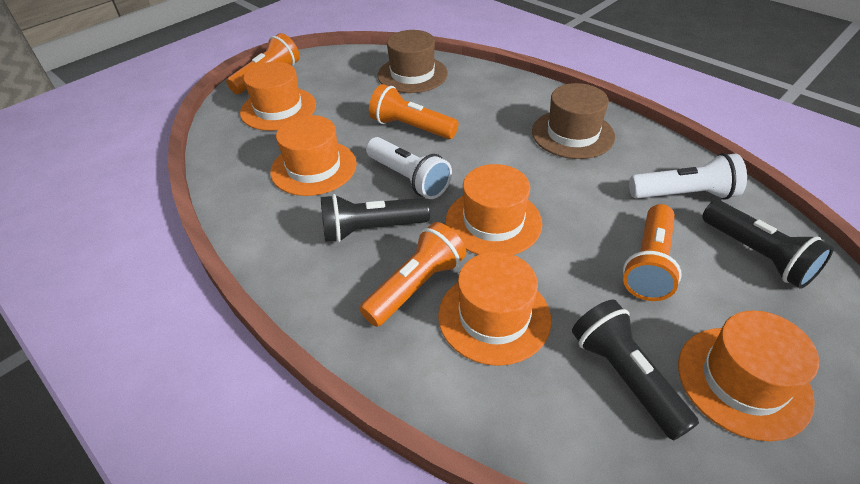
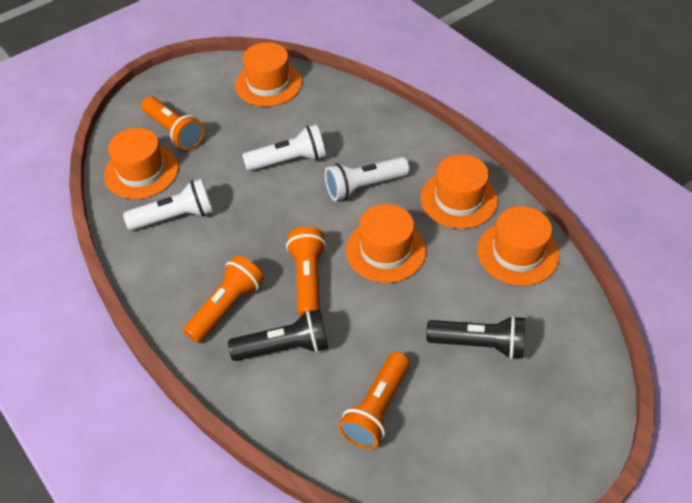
black flashlight: [321,194,430,242] [572,300,699,440] [702,200,834,289] = 3 -> [228,309,328,361] [426,315,525,359] = 2
brown hat: [377,30,448,93] [532,83,615,159] = 2 -> none = 0
white flashlight: [366,137,452,199] [629,153,747,199] = 2 -> [123,179,213,230] [242,124,326,171] [325,157,409,201] = 3

